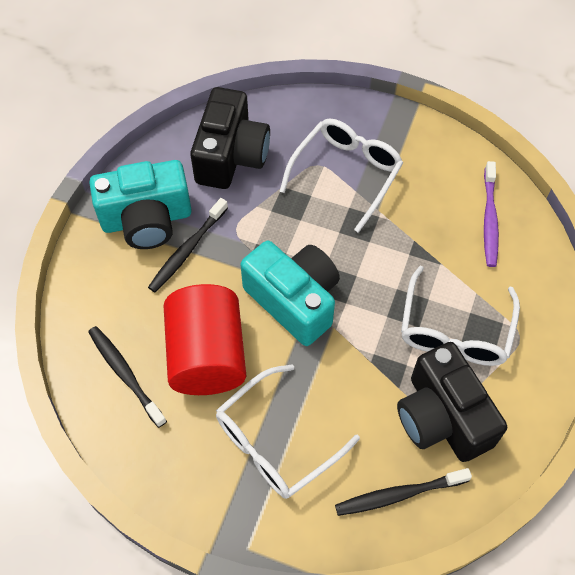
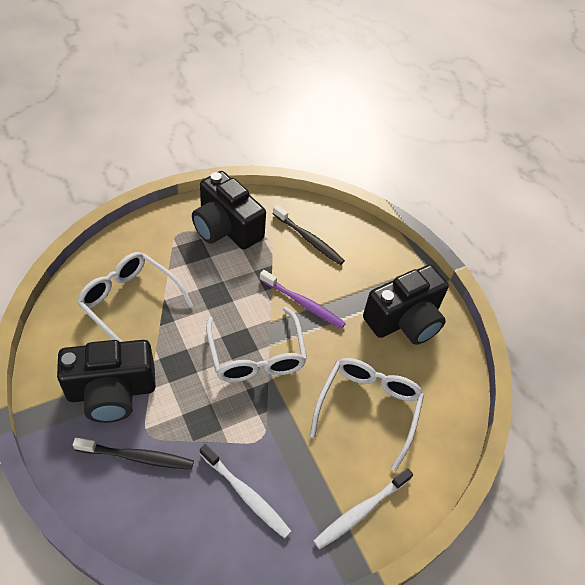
black camera: [190,87,270,189] [397,342,507,462] = 2 -> [57,340,156,423] [192,171,266,250] [363,265,449,345] = 3
black toothbrush: [88,326,167,428] [148,198,228,292] [335,468,472,516] = 3 -> [73,438,194,470] [273,205,345,265] = 2
red cylinder: [163,284,246,395] = 1 -> none = 0
turquoise camera: [89,160,192,249] [241,241,340,346] = 2 -> none = 0
white toothbrush: none = 0 -> [200,444,291,539] [314,468,413,549] = 2

